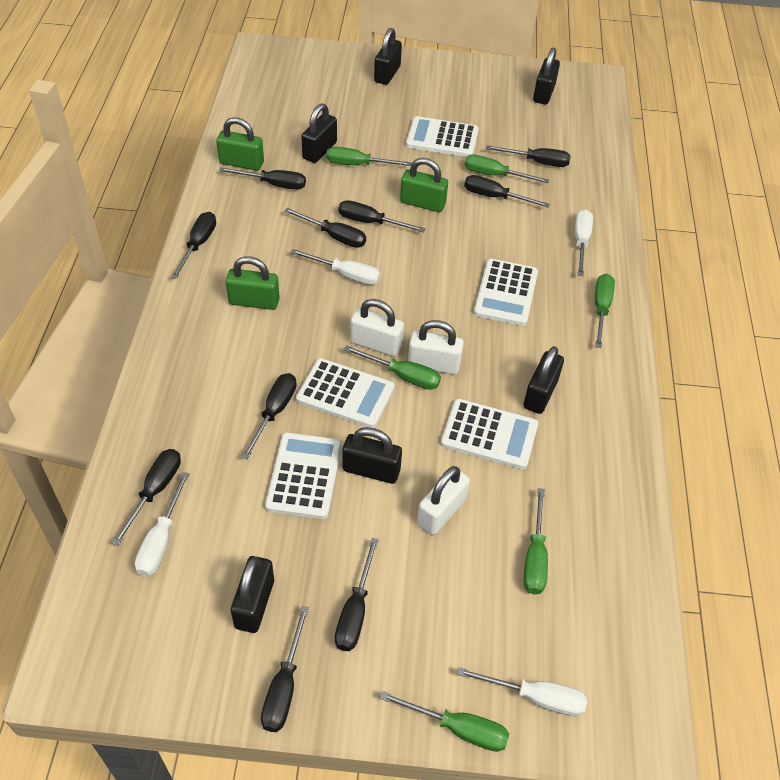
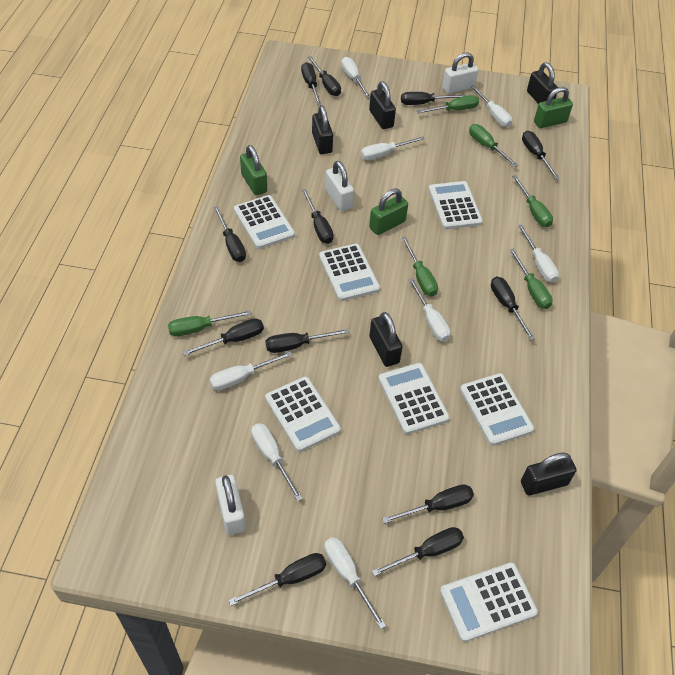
black padlock: [231,556,274,633] [301,103,337,163] [342,427,402,484] [374,28,402,85] [524,346,564,414] [533,48,560,104] = 6 -> [312,105,333,154] [369,81,396,129] [369,312,402,367] [521,453,577,496] [527,62,558,104] = 5
black screwdriver: [112,449,181,546] [171,212,216,279] [219,167,306,190] [241,373,297,459] [261,606,309,732] [284,208,366,248] [335,538,379,651] [338,200,426,232] [464,175,550,208] [486,145,571,167] = 10 -> [182,318,264,356] [214,206,246,262] [229,553,326,606] [265,329,349,353] [301,62,322,106] [302,189,334,244] [308,56,341,96] [372,527,464,576] [382,484,474,524] [401,92,466,105] [491,277,535,340] [522,131,560,179] = 12
white calculator: [265,432,342,519] [296,358,395,428] [406,116,479,157] [441,399,538,469] [474,259,538,326] = 5 -> [234,195,295,249] [265,377,341,452] [319,244,380,301] [378,363,449,434] [429,181,483,229] [440,562,538,642] [460,373,534,446] = 7
white screwdriver: [135,472,189,576] [291,249,380,285] [457,667,587,716] [575,209,593,276] = 4 -> [210,351,292,390] [251,423,303,501] [324,537,386,629] [341,57,370,98] [361,136,425,160] [408,278,451,341] [471,85,512,127] [518,224,559,283] = 8

